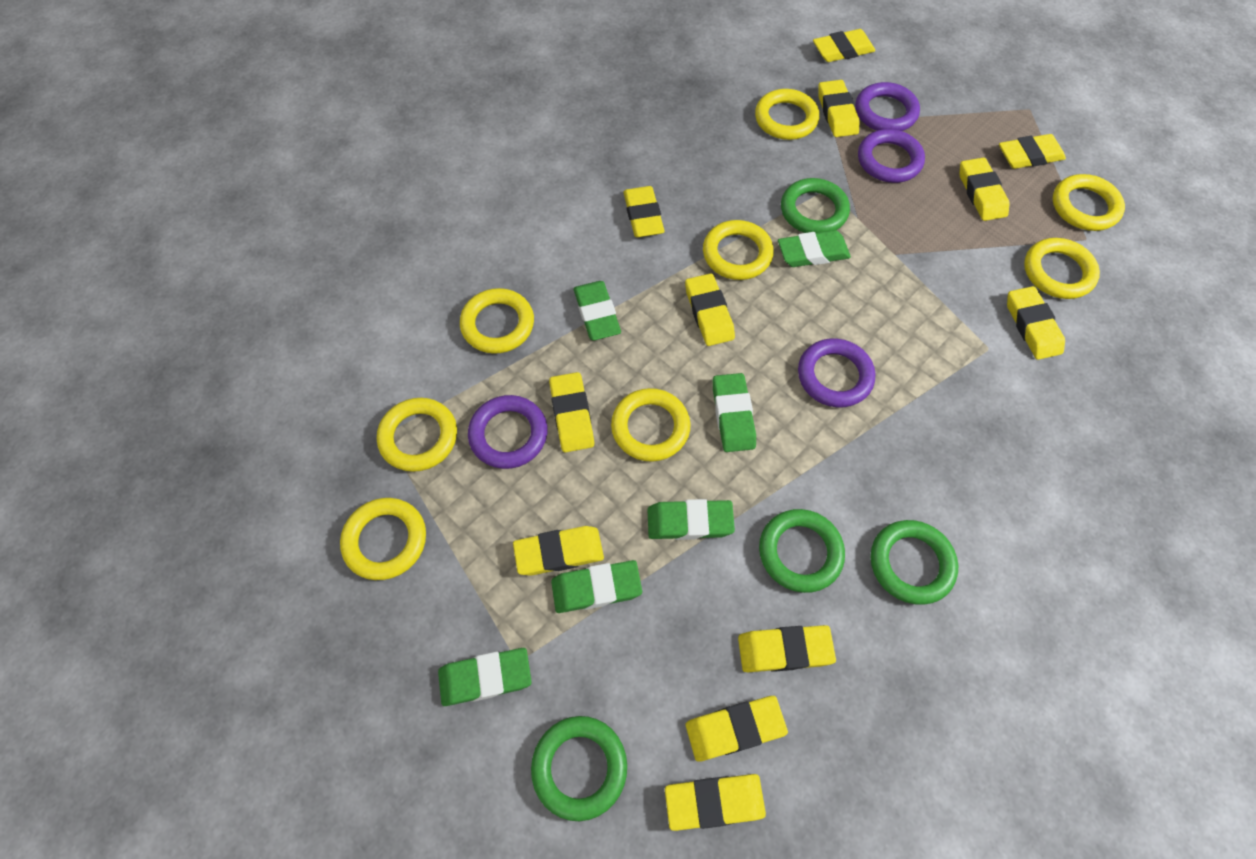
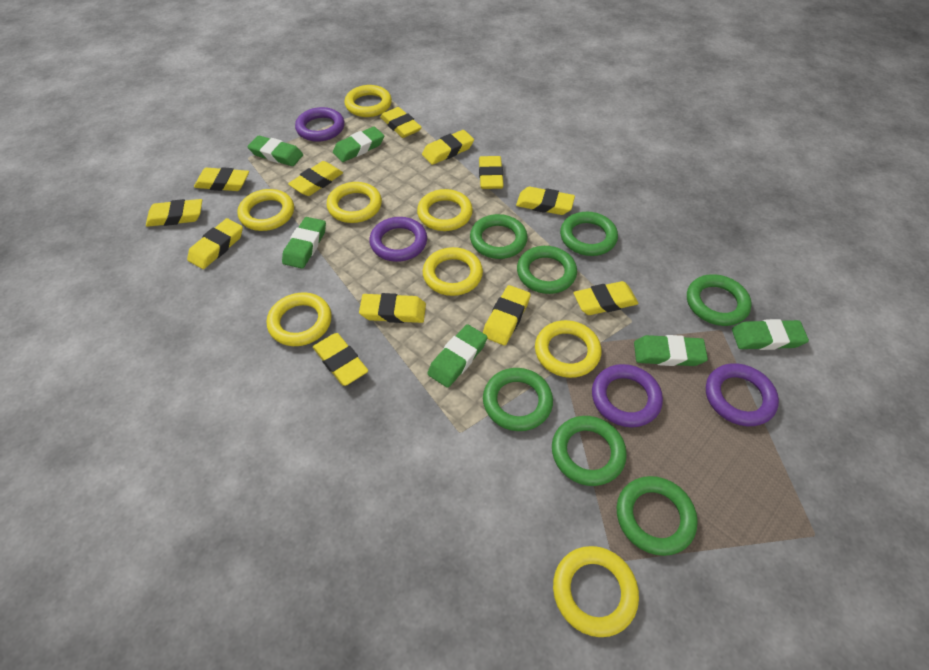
green ring: [531,716,627,821] [759,509,845,593] [781,178,850,233] [871,520,958,605] = 4 -> [470,214,528,259] [483,368,553,431] [517,246,577,294] [552,416,627,486] [560,212,618,256] [617,476,698,556] [687,274,752,326] = 7

